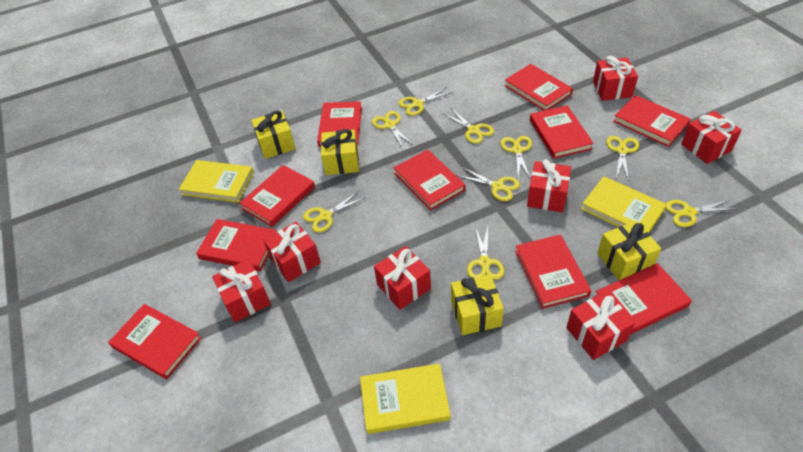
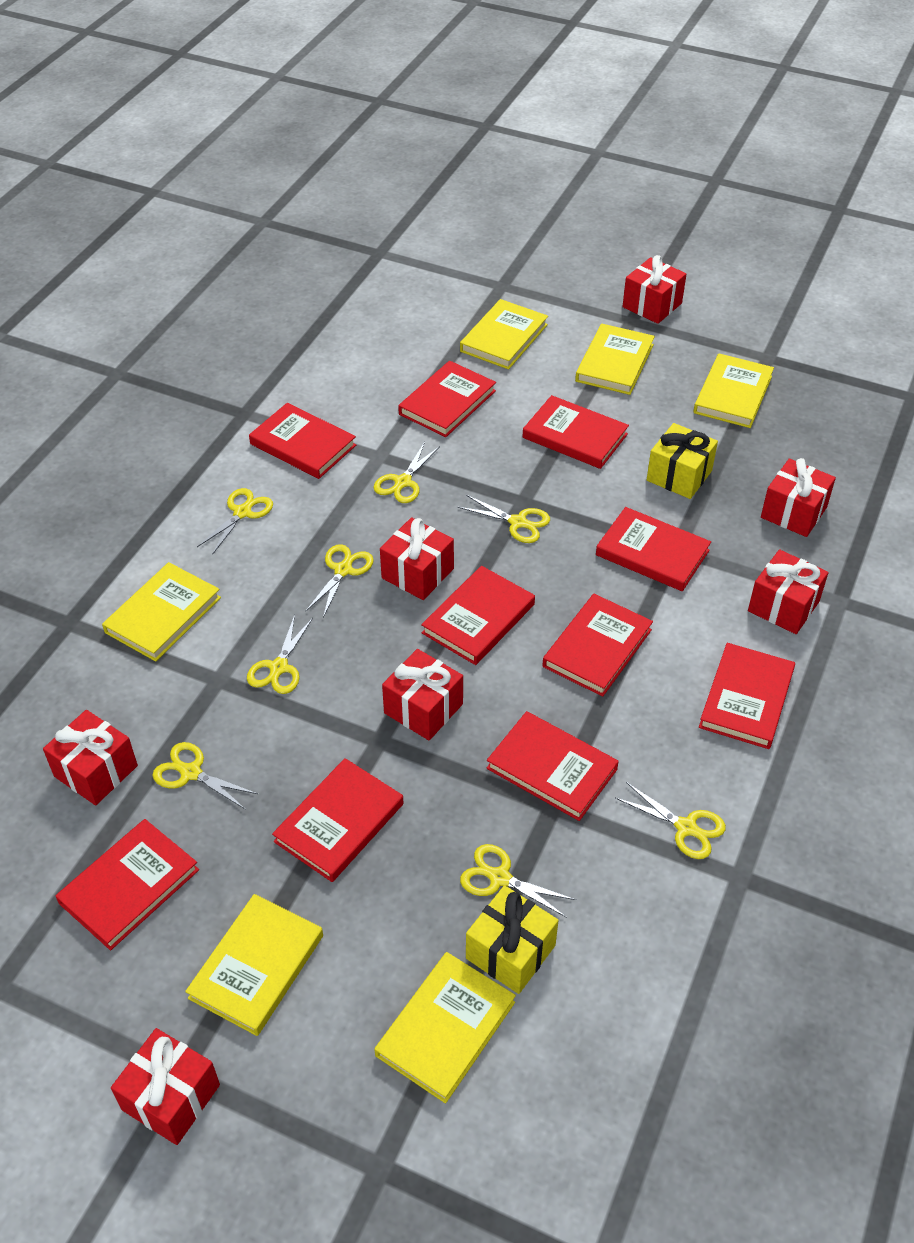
yellow book: [179,160,254,203] [360,363,451,434] [581,176,667,233] = 3 -> [102,562,221,662] [185,894,323,1036] [374,952,516,1103] [460,299,548,369] [575,324,655,395] [693,353,774,428] = 6
yellow gift: [251,111,296,159] [321,129,359,175] [451,274,504,335] [597,221,661,280] = 4 -> [466,885,559,994] [647,423,718,499] = 2
yellow scissors: [303,191,364,232] [372,111,414,148] [399,87,453,116] [443,108,494,144] [456,167,520,201] [467,227,504,280] [500,136,532,178] [606,136,639,181] [666,200,735,227] = 9 -> [152,742,258,810] [197,488,273,555] [247,615,313,694] [306,544,374,618] [373,442,440,503] [458,495,550,543] [460,844,576,918] [615,782,726,859] = 8

